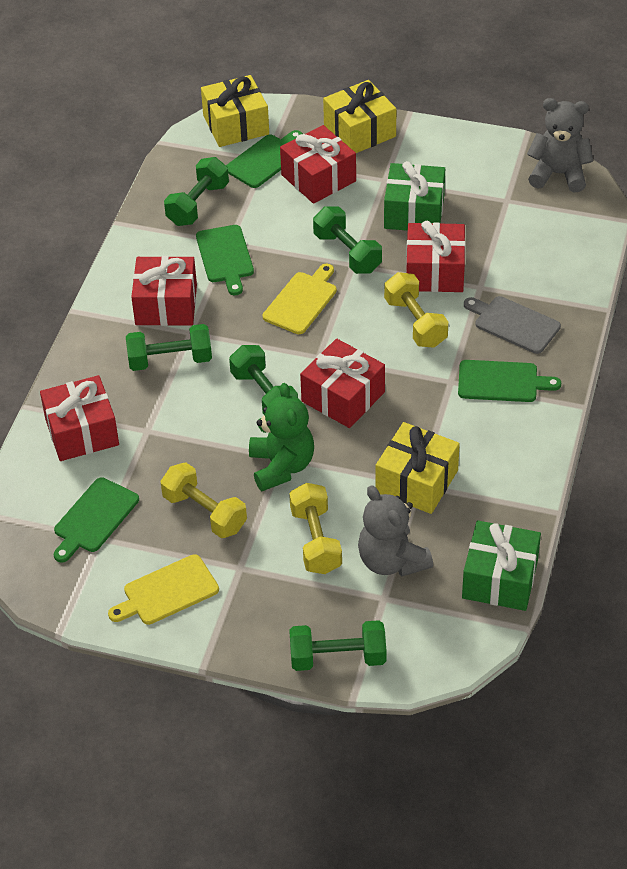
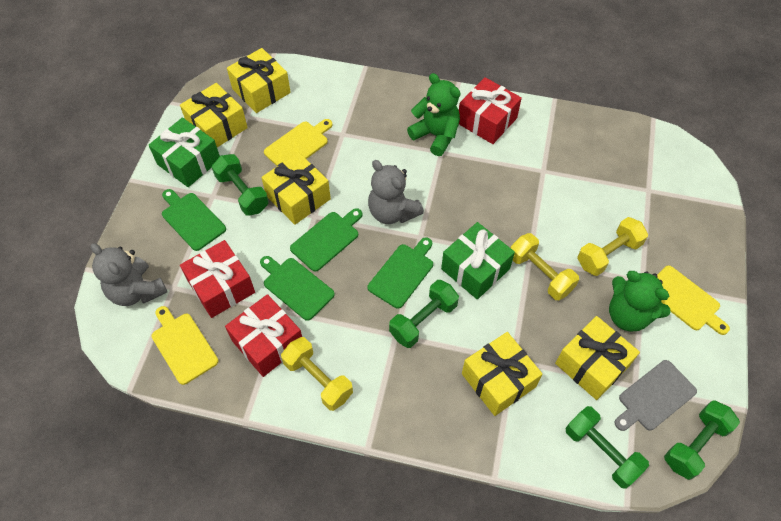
green dumbbell: [126,324,212,371] [164,157,229,226] [229,345,298,415] [289,620,386,671] [313,206,382,274] = 5 -> [212,154,269,216] [389,280,459,348] [565,406,649,489] [664,401,740,480] = 4
green teddy bear: [249,383,314,491] = 1 -> [407,73,461,156] [609,271,670,332] = 2
red gift: [40,375,119,461] [131,256,197,326] [280,125,356,204] [300,338,385,428] [406,221,466,292] = 5 -> [180,240,255,318] [225,294,302,377] [459,77,522,144] = 3
yellow cutting board: [108,554,219,625] [263,264,337,334] = 2 -> [151,306,219,385] [264,119,333,166] [657,266,730,335] = 3
yellow gift: [201,75,269,147] [323,80,396,153] [376,422,460,514] = 3 -> [180,83,248,147] [227,48,291,113] [261,152,331,225] [462,332,542,416] [555,316,640,400] = 5

